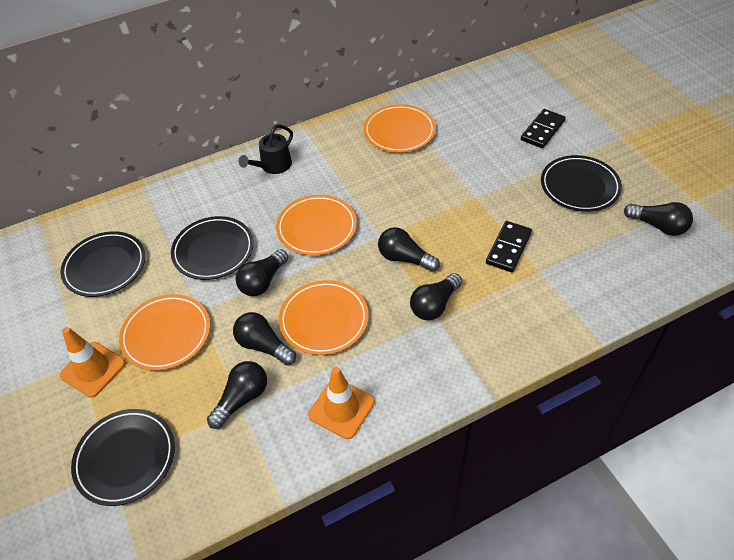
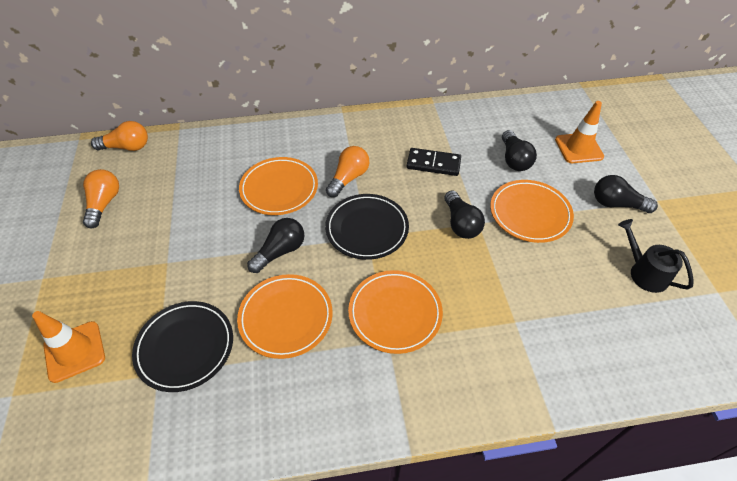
black domino: [486,221,532,272] [521,109,565,148] = 2 -> [407,148,461,176] = 1
black light bulb: [207,361,267,429] [233,312,296,365] [236,249,288,296] [378,227,440,272] [410,273,462,320] [624,202,693,236] = 6 -> [247,218,304,273] [444,191,485,239] [502,130,537,171] [594,175,658,213] = 4
black plate: [60,231,145,297] [71,409,175,506] [171,216,254,280] [541,155,622,212] = 4 -> [132,301,233,392] [325,194,409,260] = 2
orange light bulb: none = 0 -> [83,169,119,228] [91,121,148,151] [326,146,369,197] = 3

